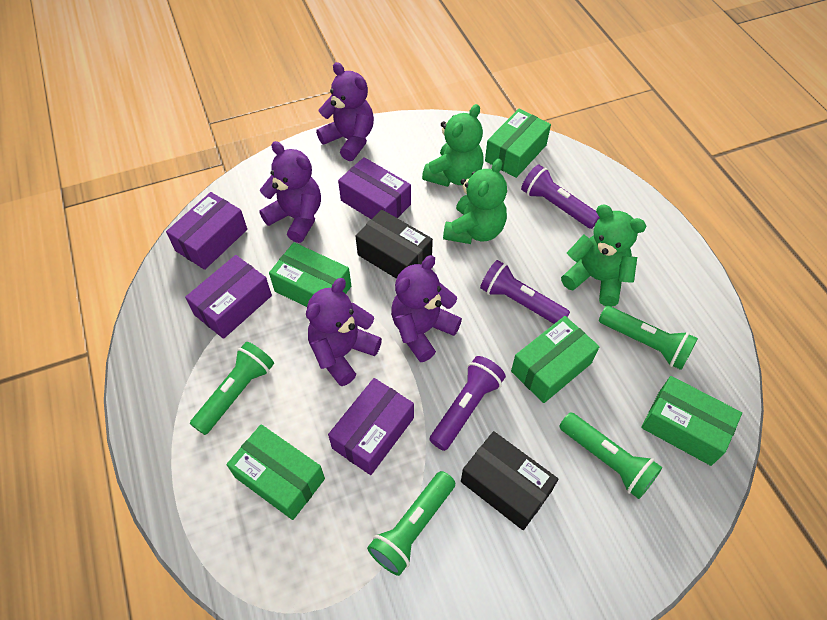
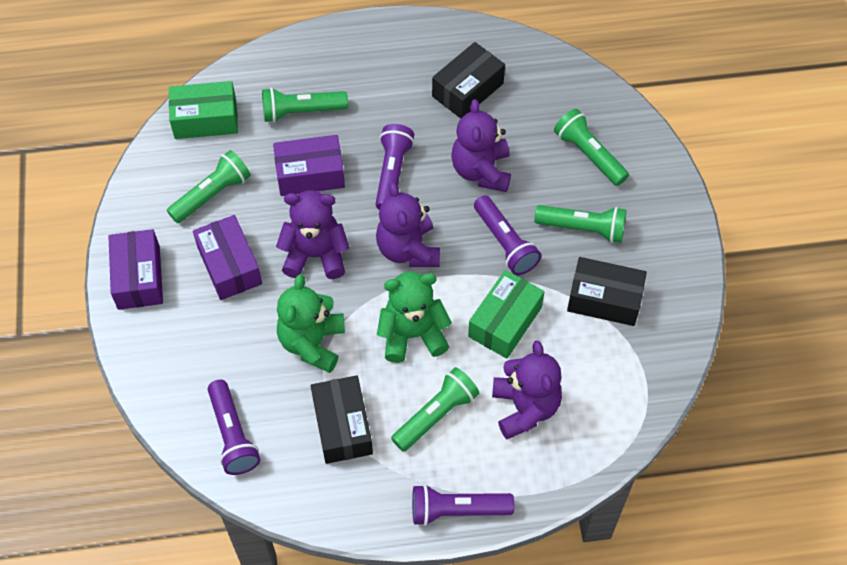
black box: [356,209,433,279] [461,431,558,530] = 2 -> [311,375,373,464] [432,42,505,118] [567,257,647,326] = 3
green box: [227,424,325,520] [269,242,351,307] [485,108,551,178] [511,316,599,403] [641,376,742,466] = 5 -> [169,81,238,139] [468,270,544,358] = 2
green flashlight: [190,342,274,435] [367,471,455,576] [559,412,663,499] [599,306,698,370] = 4 -> [167,150,251,223] [262,88,348,122] [391,367,479,452] [534,205,626,243] [554,109,629,186] = 5
green teddy bear: [422,104,484,187] [443,159,507,244] [561,204,647,307] = 3 -> [277,274,345,373] [377,272,452,363] = 2
purple box: [166,192,247,270] [185,255,272,339] [328,378,414,475] [338,157,411,219] = 4 -> [108,229,163,310] [193,215,262,300] [273,135,345,196] = 3
purple flashlight: [430,356,506,451] [480,260,570,324] [521,164,600,229] = 3 -> [208,380,260,475] [375,124,414,210] [412,484,514,526] [474,195,541,275] = 4

